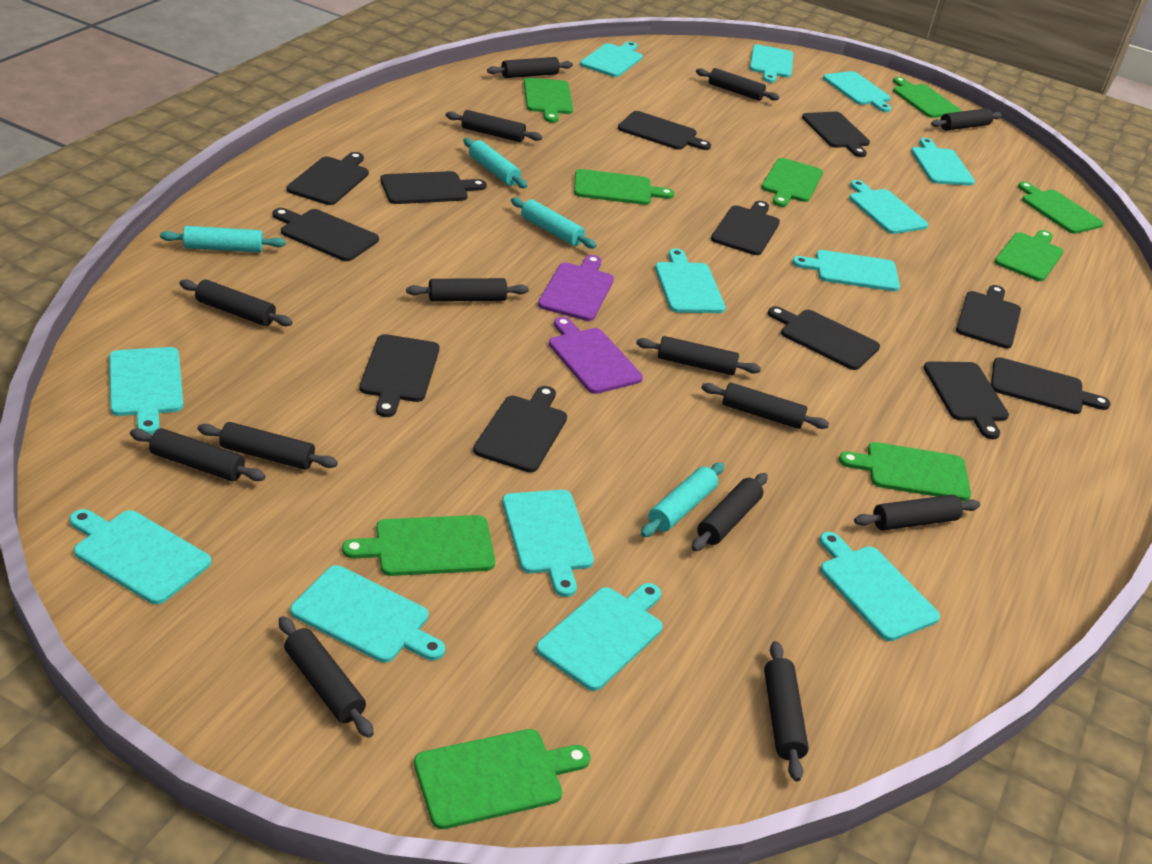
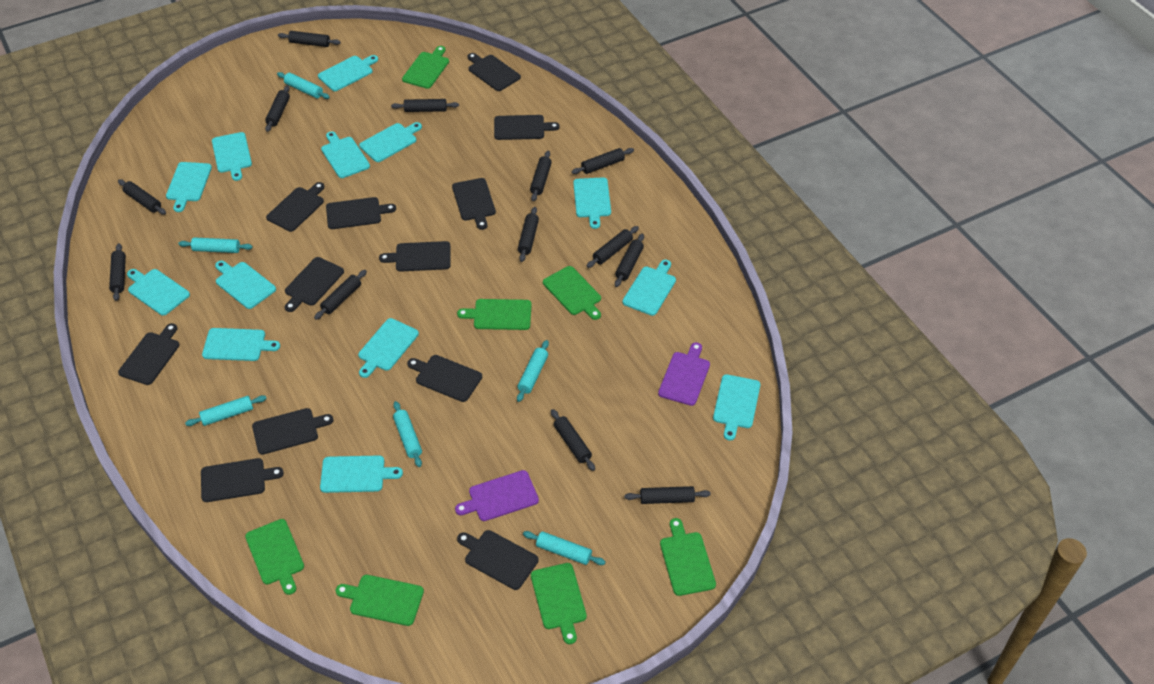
black rolling pin: [130,428,266,481] [180,279,293,326] [197,422,338,470] [279,616,374,738] [406,278,529,302] [446,110,542,142] [487,57,573,78] [636,336,761,375] [692,473,768,551] [696,68,779,101] [701,383,829,429] [764,641,809,782] [854,495,980,530] [931,108,1002,130] = 14 -> [109,243,126,301] [118,179,166,215] [265,85,290,132] [278,31,340,47] [314,270,367,320] [391,99,459,112] [518,207,539,262] [530,151,552,201] [551,409,595,471] [571,148,634,174] [587,226,639,268] [615,234,644,287] [624,486,711,504] = 13
green cutting board: [342,515,495,576] [414,729,591,829] [524,78,573,123] [574,169,674,205] [762,158,823,207] [839,442,971,501] [893,77,961,118] [995,230,1063,281] [1018,182,1104,234] = 9 -> [245,519,304,595] [336,575,424,626] [402,46,449,89] [457,299,532,330] [531,563,587,644] [543,266,601,320] [660,518,716,596] = 7
turquoise rolling pin: [160,226,286,253] [463,138,527,188] [511,197,596,249] [641,462,724,537] = 4 -> [178,237,253,253] [185,395,267,426] [277,72,330,99] [393,401,422,467] [517,340,549,402] [523,531,606,565] = 6

